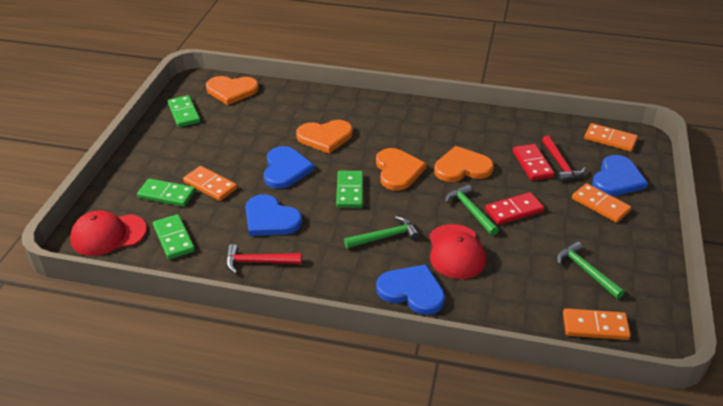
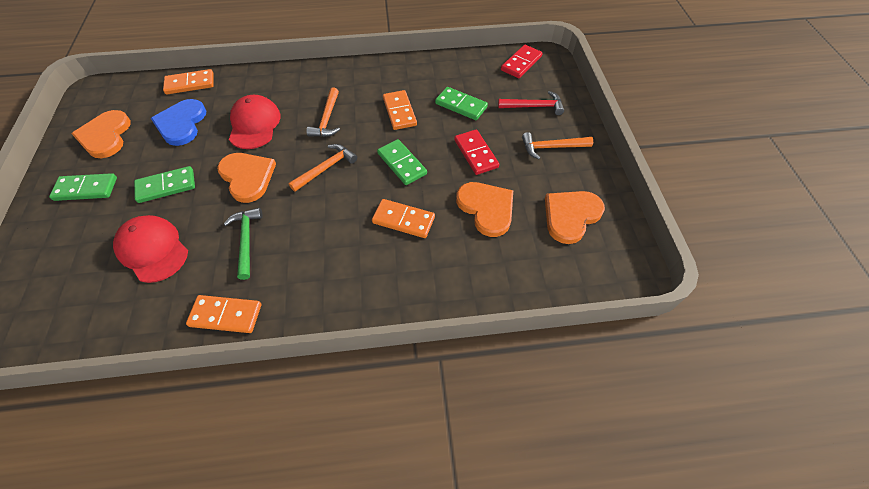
blue heart: [245,194,302,236] [263,146,314,189] [376,264,445,315] [592,155,648,196] = 4 -> [151,99,206,146] = 1
green hammer: [344,216,420,249] [445,184,499,236] [556,241,625,299] = 3 -> [224,208,263,280] = 1
orange hammer: none = 0 -> [289,144,357,192] [306,87,340,137] [522,132,593,159] = 3
red hammer: [226,244,302,274] [542,135,586,182] = 2 -> [498,91,564,115] = 1

